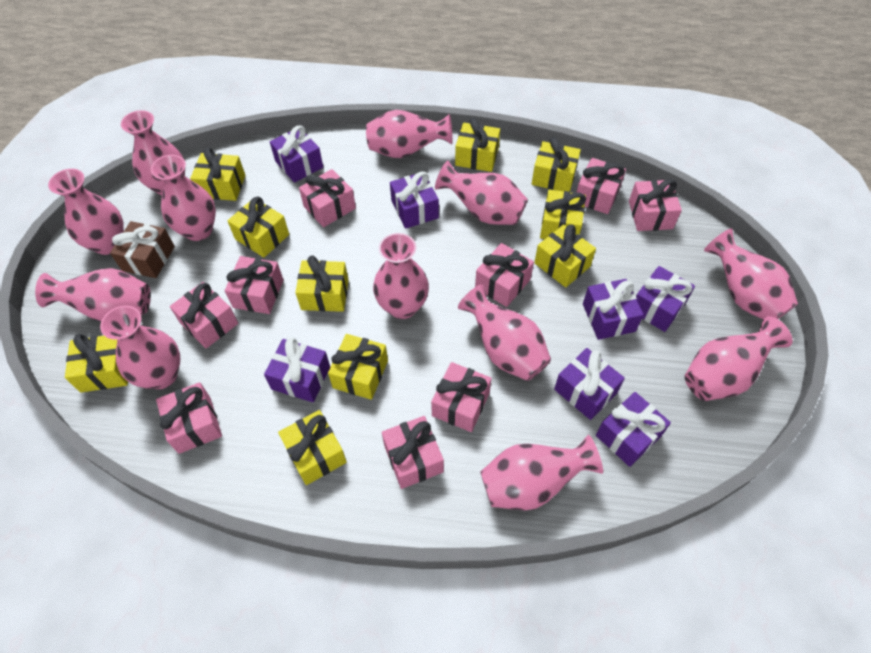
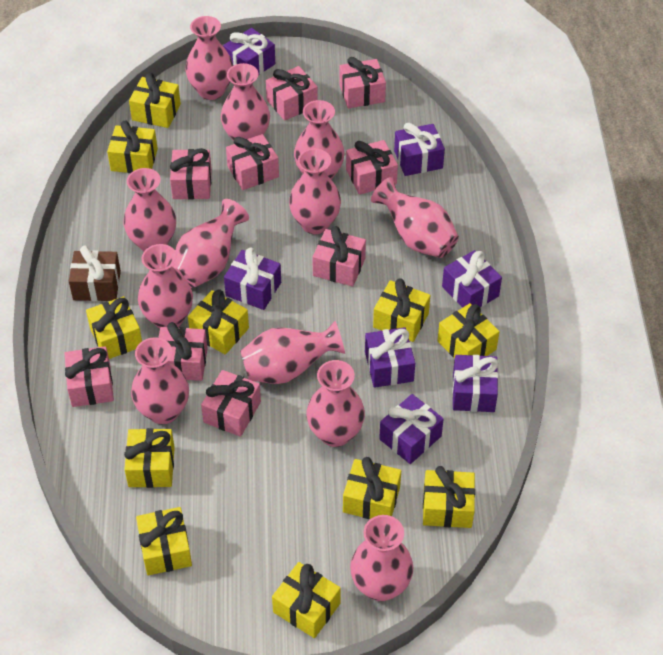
yellow gift: [65,334,128,392] [190,148,245,201] [228,197,289,258] [278,410,347,485] [295,256,349,312] [328,334,388,400] [455,118,500,172] [532,137,581,192] [534,224,596,287] [540,189,586,239] = 10 -> [86,296,142,359] [107,120,158,173] [124,428,175,488] [129,73,181,128] [136,507,192,575] [188,289,249,355] [272,562,341,638] [343,457,401,519] [373,278,430,342] [423,466,475,528] [438,303,500,358] = 11

